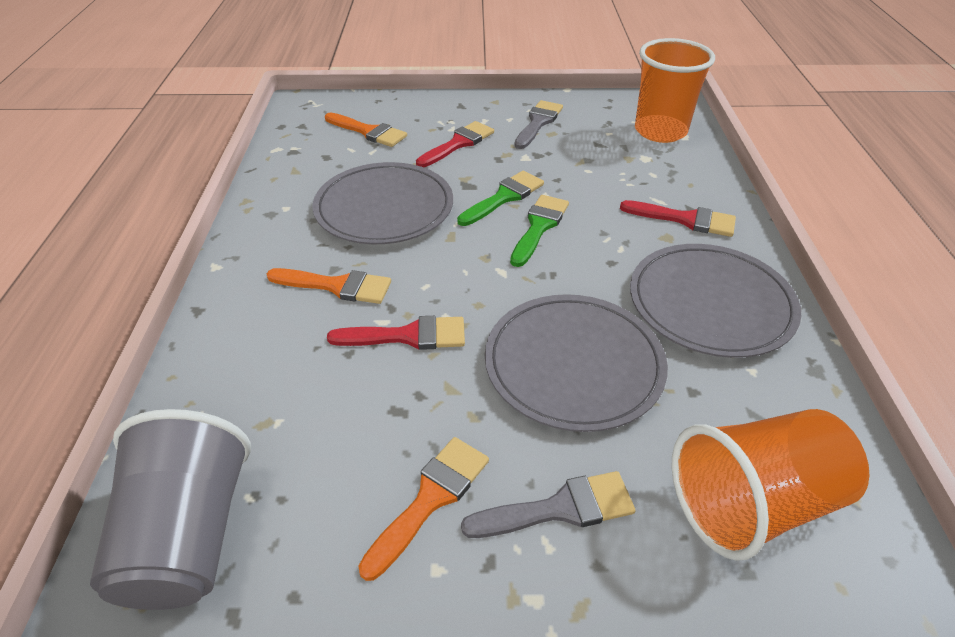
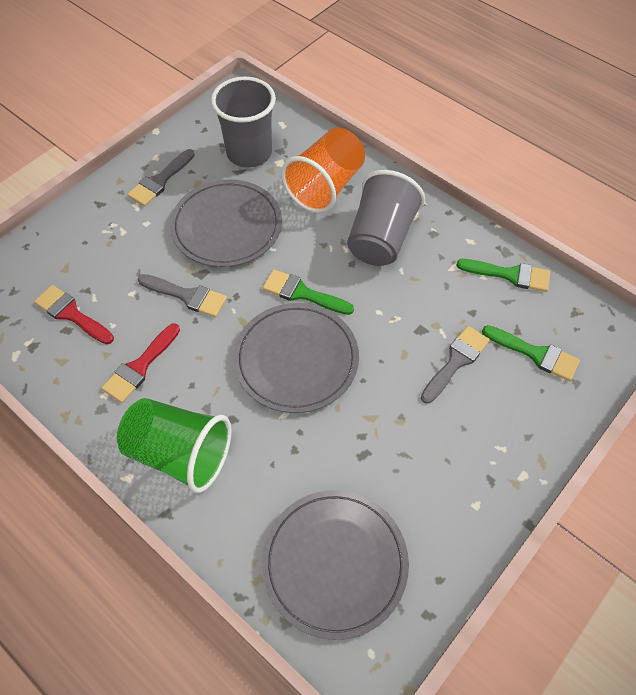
green brush: [457,171,544,226] [510,195,569,267] = 2 -> [263,269,354,315] [456,259,550,292] [482,325,580,381] = 3
green cup: none = 0 -> [117,398,231,493] = 1
grey brush: [461,471,636,538] [514,100,563,149] = 2 -> [127,149,195,206] [138,274,227,317] [421,326,490,404] = 3
grey cup: [90,409,251,610] = 1 -> [211,77,276,167] [347,170,425,266] = 2
orange brush: [267,268,391,304] [325,113,407,147] [359,437,489,581] = 3 -> none = 0
orange cup: [635,38,715,143] [671,409,870,561] = 2 -> [281,128,365,213] = 1
red brush: [327,316,465,350] [416,121,494,167] [620,200,736,237] = 3 -> [34,285,114,344] [101,323,180,403] = 2

